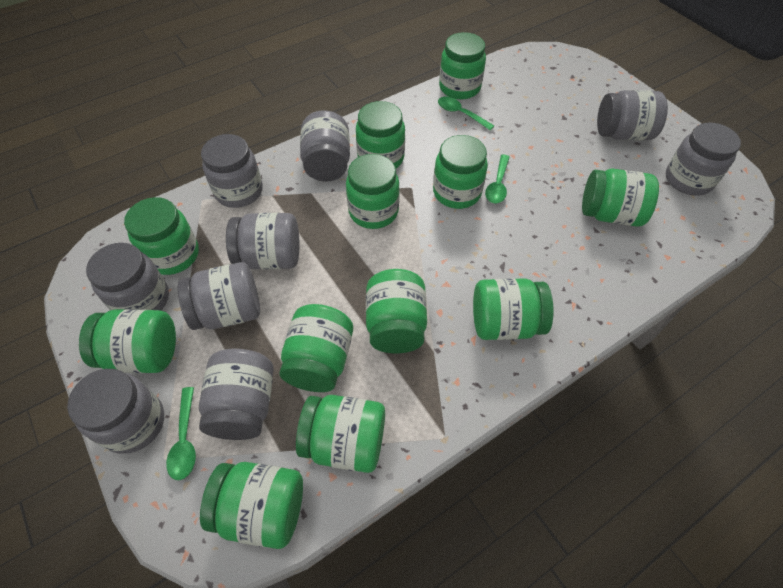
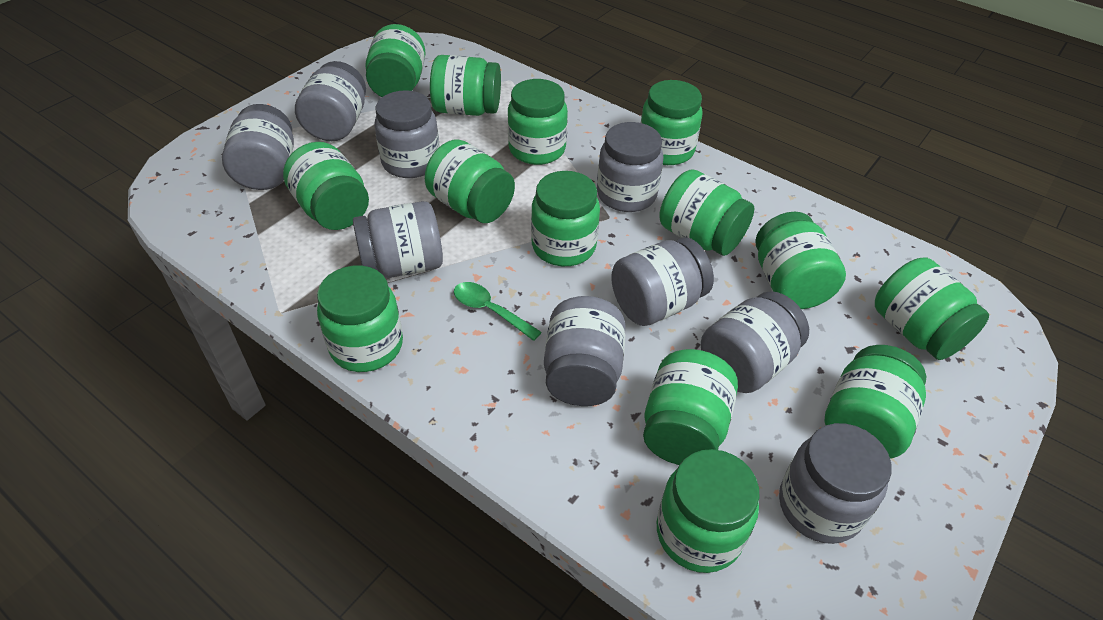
green jar: [79,309,176,373] [124,197,199,275] [200,462,303,549] [279,304,353,392] [296,395,385,473] [346,154,400,229] [356,101,405,168] [366,269,427,353] [433,135,488,209] [439,32,486,100] [473,278,554,340] [582,168,659,227] = 12 -> [283,142,369,230] [317,266,403,372] [365,24,426,97] [425,139,515,223] [430,55,501,116] [508,79,568,165] [531,171,600,266] [641,80,702,165] [643,349,738,465] [657,449,759,573] [659,169,754,256] [755,212,846,309] [825,345,927,459] [875,258,989,360] = 14
green spoon: [166,387,196,480] [438,97,494,130] [485,155,510,203] = 3 -> [454,282,542,341] = 1

